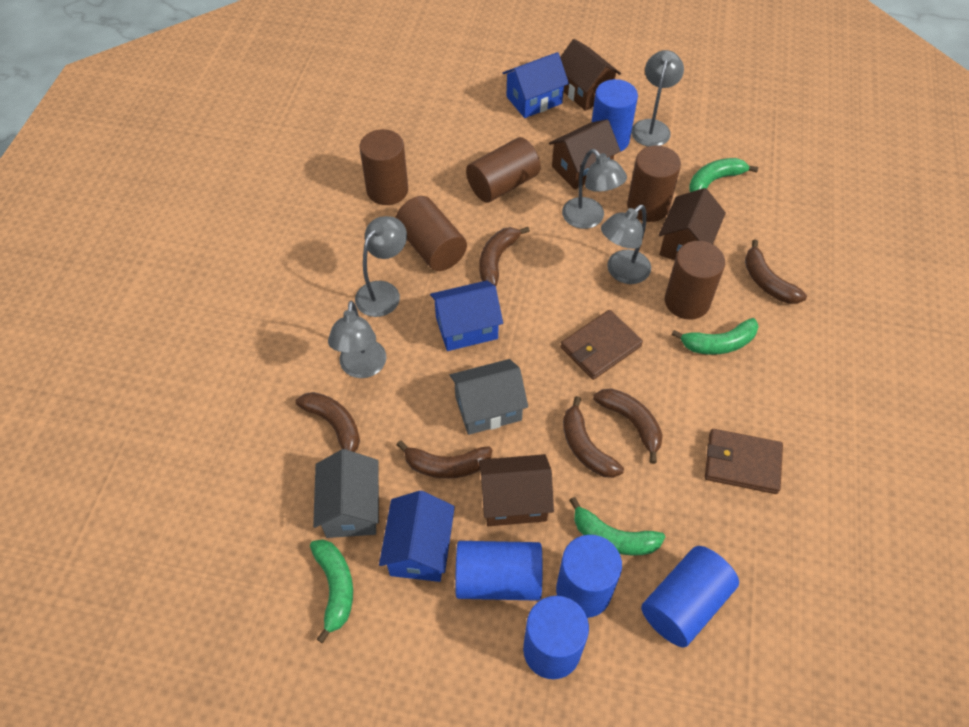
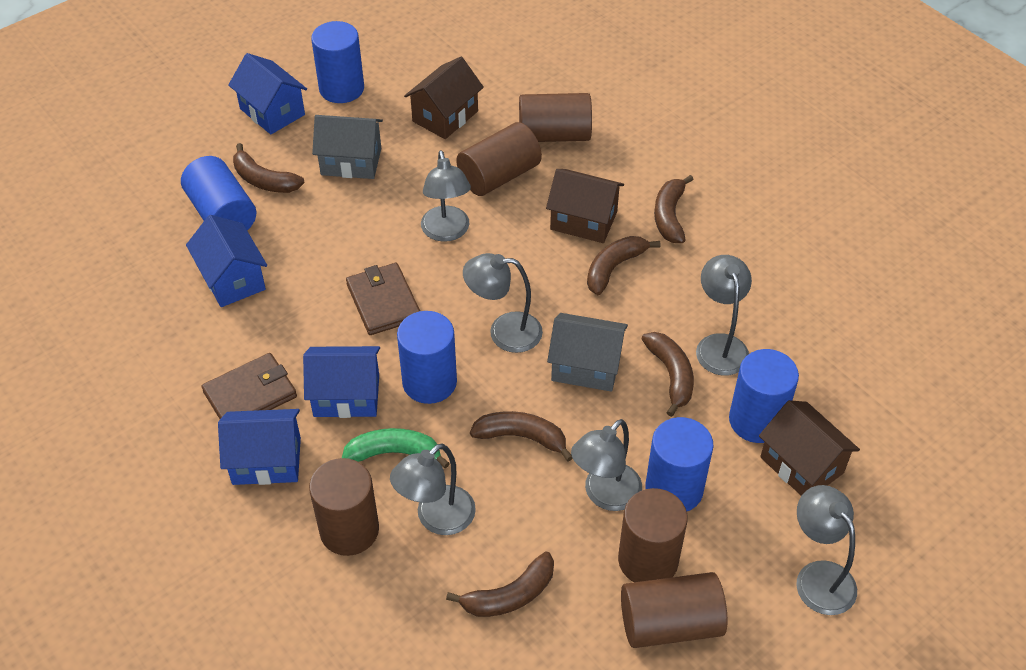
blue house: [379,490,455,582] [430,281,503,351] [503,52,569,118] = 3 -> [186,215,267,307] [218,409,301,485] [228,53,307,134] [303,346,380,418] = 4
brown house: [479,454,554,526] [549,119,621,190] [560,39,621,111] [659,188,726,260] = 4 -> [404,57,484,139] [546,169,624,243] [759,400,860,496] = 3
green banana: [310,539,353,643] [569,497,665,556] [671,318,759,355] [689,158,758,192] = 4 -> [342,428,450,469] = 1
grey lamp: [328,301,386,378] [355,216,407,317] [562,149,627,229] [601,205,651,284] [631,50,684,147] = 5 -> [390,443,476,535] [421,150,471,242] [463,253,543,353] [571,419,642,511] [696,255,752,376] [796,485,857,615] = 6

